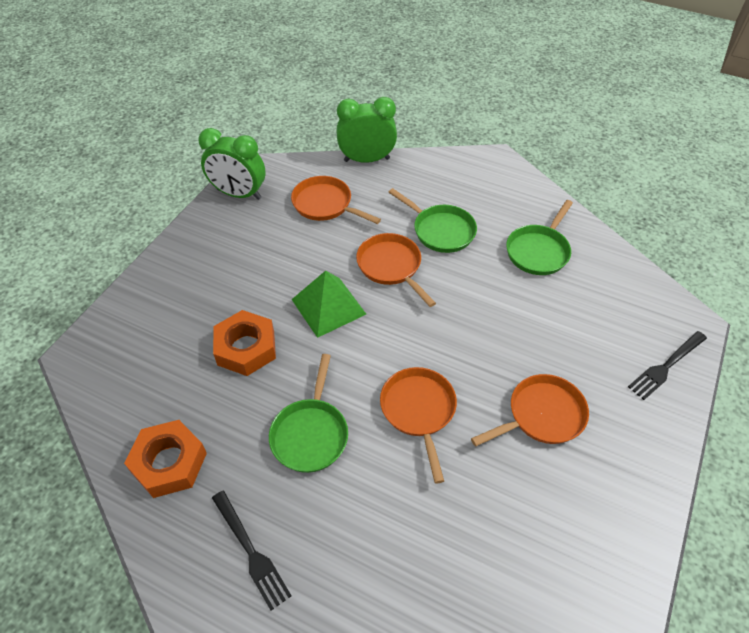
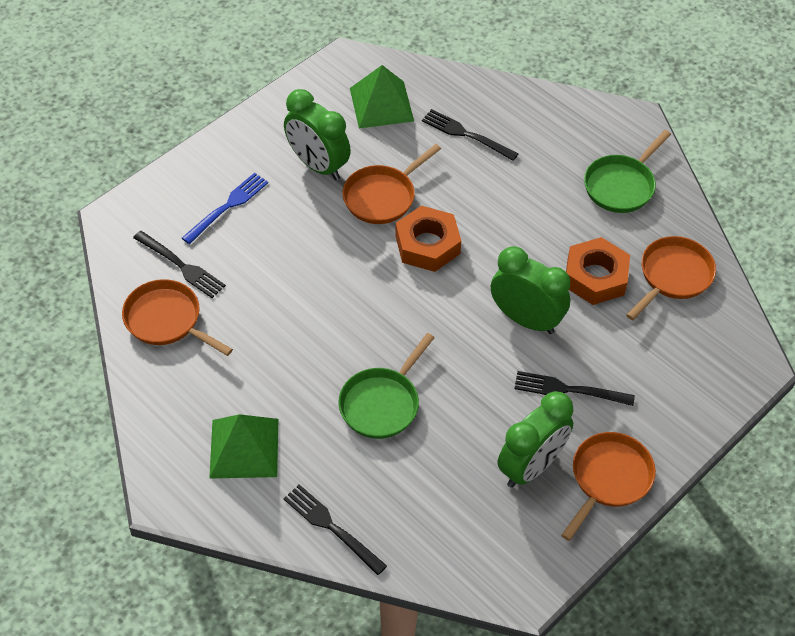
black fork: [212,491,292,611] [628,331,707,400] = 2 -> [133,231,226,298] [283,484,387,575] [422,109,518,161] [514,371,635,406] = 4
blue fork: none = 0 -> [182,173,268,244] = 1
green clock: [198,128,265,200] [336,97,397,163] = 2 -> [284,89,351,180] [491,246,570,334] [498,391,573,488] = 3
green pan: [269,354,348,473] [388,188,477,253] [506,200,573,275] = 3 -> [339,333,435,439] [584,130,671,213] = 2
green pyramid: [291,271,366,338] = 1 -> [209,414,278,479] [350,65,414,129] = 2

